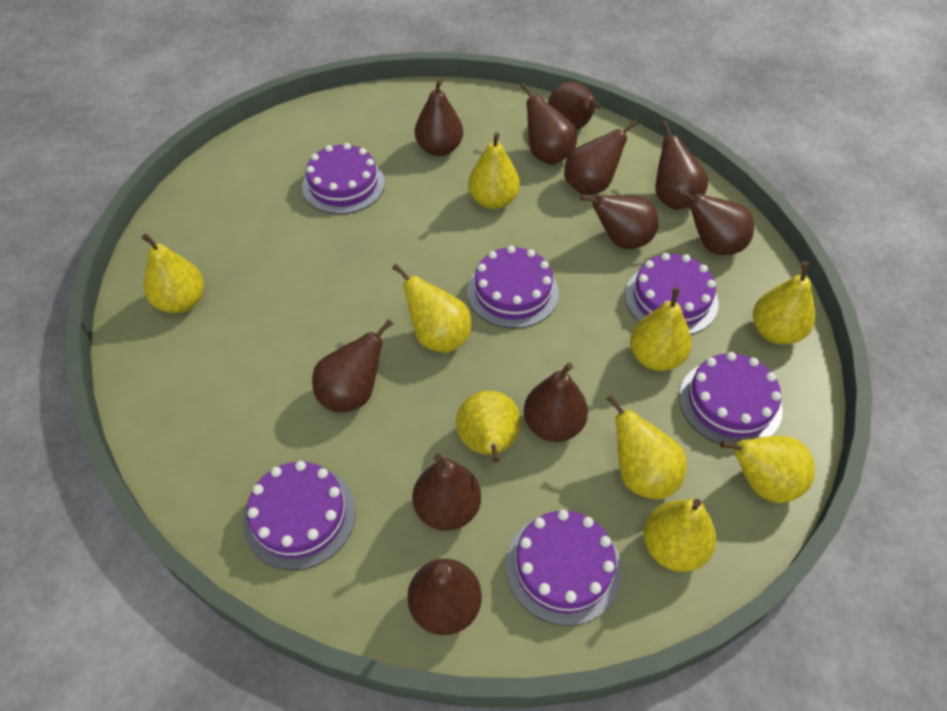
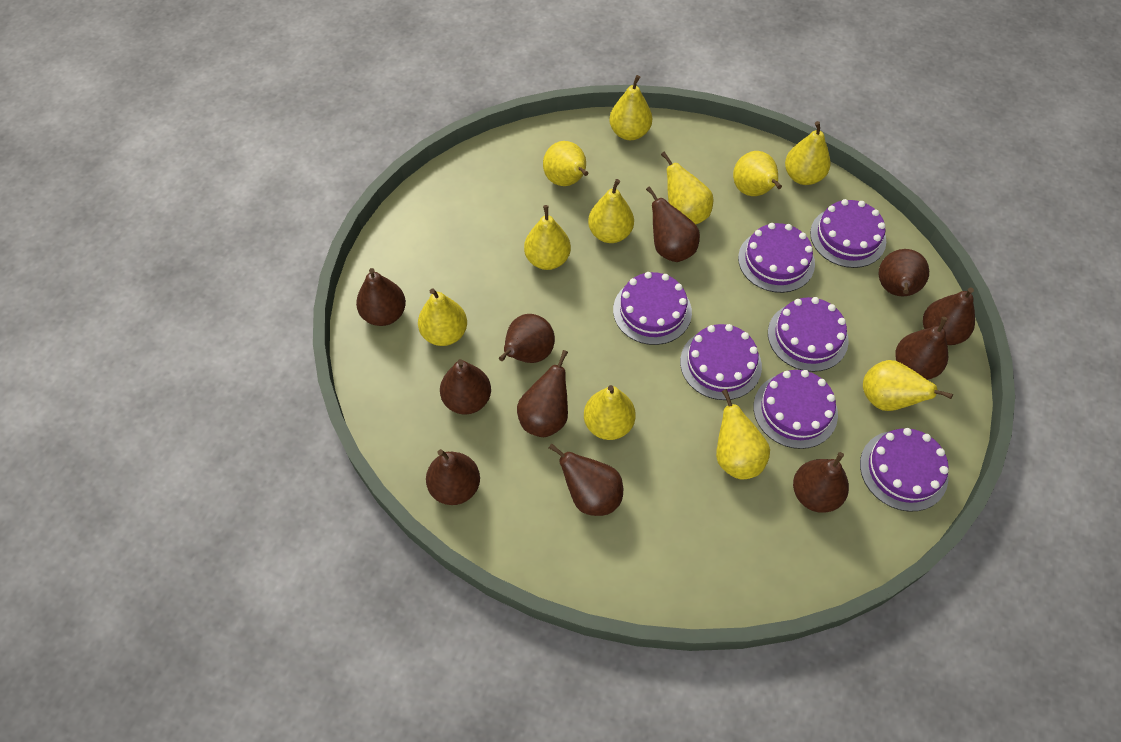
purple cake: [243,461,356,570] [302,143,385,214] [467,246,559,328] [506,510,622,626] [625,253,719,335] [679,352,783,444] = 6 -> [613,272,692,345] [680,324,762,400] [738,223,815,293] [753,370,838,449] [768,297,849,372] [810,199,886,268] [860,428,949,511] = 7
yellow pear: [142,234,204,313] [392,264,471,353] [456,391,521,463] [468,132,520,209] [606,394,687,500] [630,288,692,371] [643,499,716,572] [720,436,815,503] [753,262,815,345] = 9 -> [418,288,467,346] [524,205,571,270] [543,141,588,186] [584,385,636,440] [588,179,634,243] [609,75,652,140] [661,152,713,225] [716,389,770,479] [733,151,782,196] [785,121,831,185] [863,360,953,411] = 11

